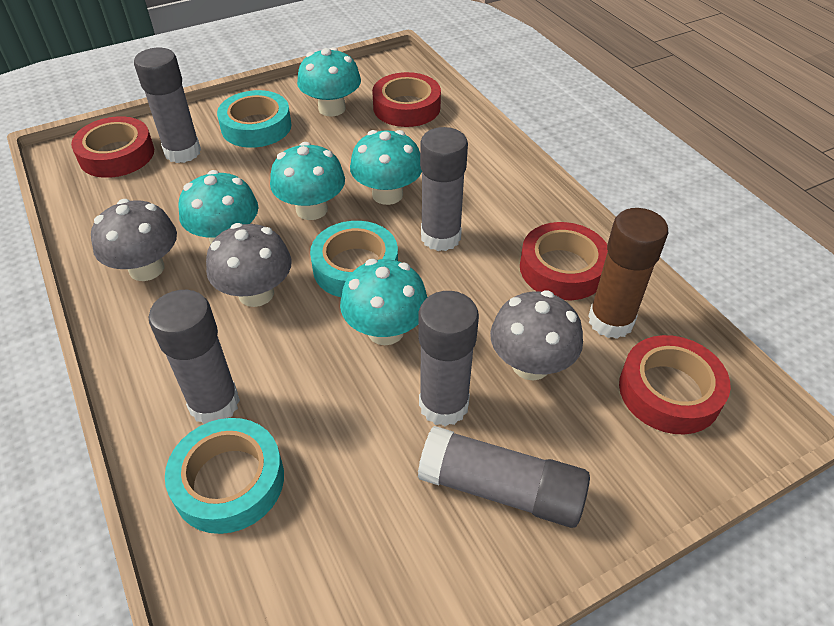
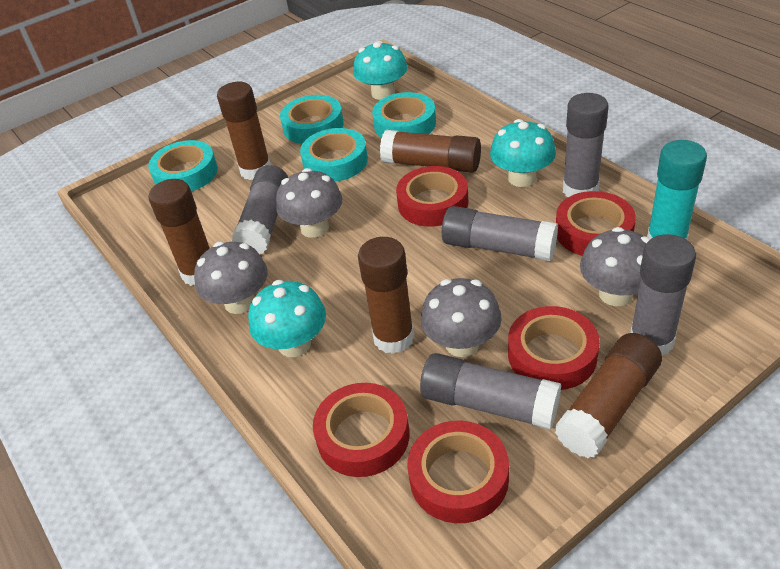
brown glue stick: [588,208,668,339] = 1 -> [148,179,210,286] [217,82,271,180] [358,237,414,354] [380,130,481,173] [555,333,662,458] = 5
grey mushroom: [91,199,177,281] [206,223,292,307] [490,290,583,381] = 3 -> [194,241,268,314] [276,168,342,238] [421,278,502,357] [580,227,650,306] = 4
red tape: [71,116,154,178] [372,72,441,127] [520,222,608,300] [619,335,731,434] = 4 -> [313,383,410,477] [396,166,468,227] [408,421,509,523] [508,306,600,390] [556,191,636,256] = 5
turquoise glue stick: none = 0 -> [647,140,707,240] = 1
turquoise mushroom: [178,170,258,244] [270,142,345,220] [297,47,361,117] [340,259,428,345] [350,130,422,205] = 5 -> [248,280,326,357] [353,41,408,100] [490,119,556,187] = 3
turquoise tape: [165,418,284,534] [217,90,292,148] [310,221,398,297] = 3 -> [148,140,218,192] [280,95,344,144] [300,128,368,182] [372,92,436,138] = 4

